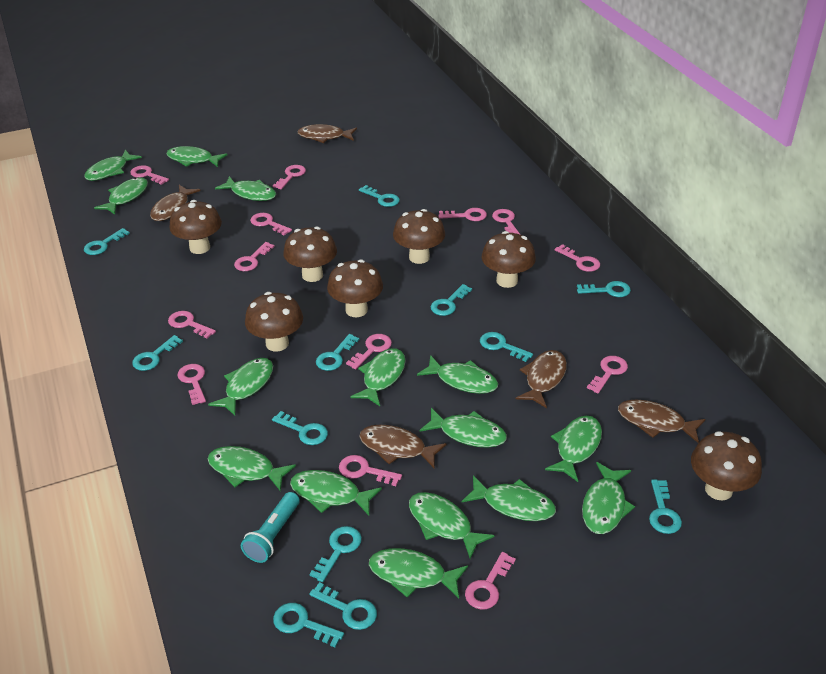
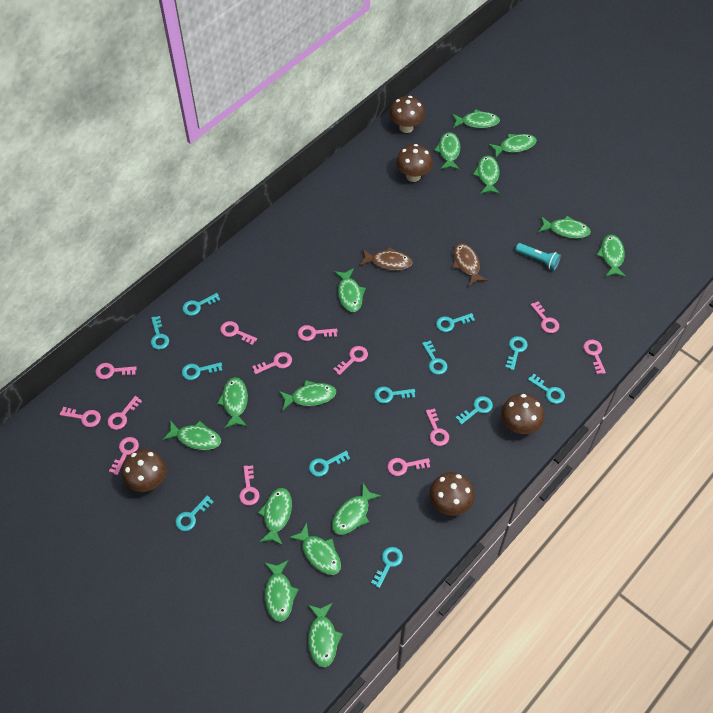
brown fish: [150,185,201,221] [297,124,357,143] [359,425,447,468] [516,350,567,408] [618,400,705,443] = 5 -> [360,247,413,270] [453,243,488,286] = 2
brown mushroom: [169,200,222,254] [245,292,303,352] [283,227,337,282] [327,259,383,317] [393,209,445,264] [481,231,536,288] [691,431,762,500] = 7 -> [122,449,167,492] [389,96,425,133] [396,144,433,182] [429,472,475,516] [501,393,545,434] = 5

